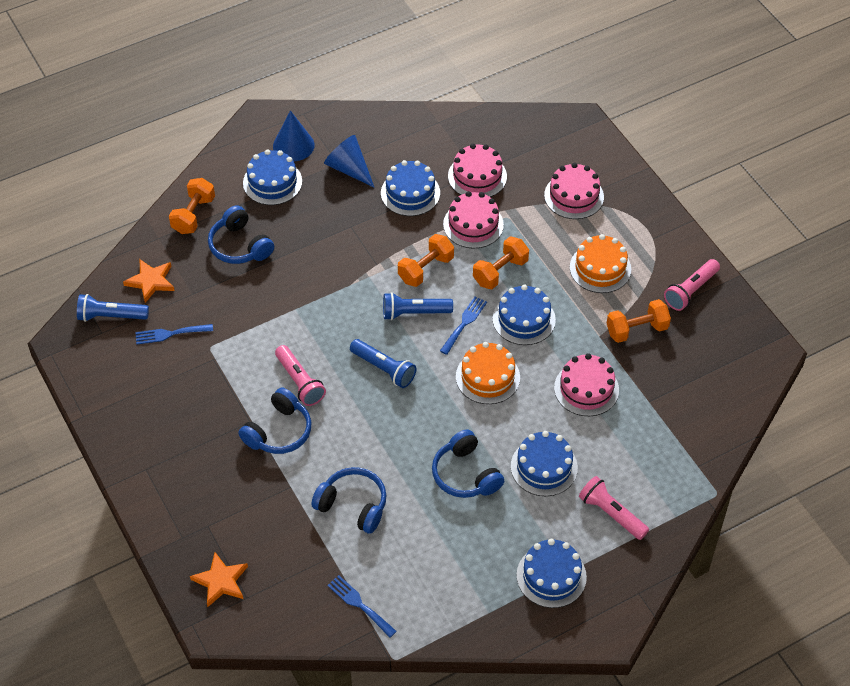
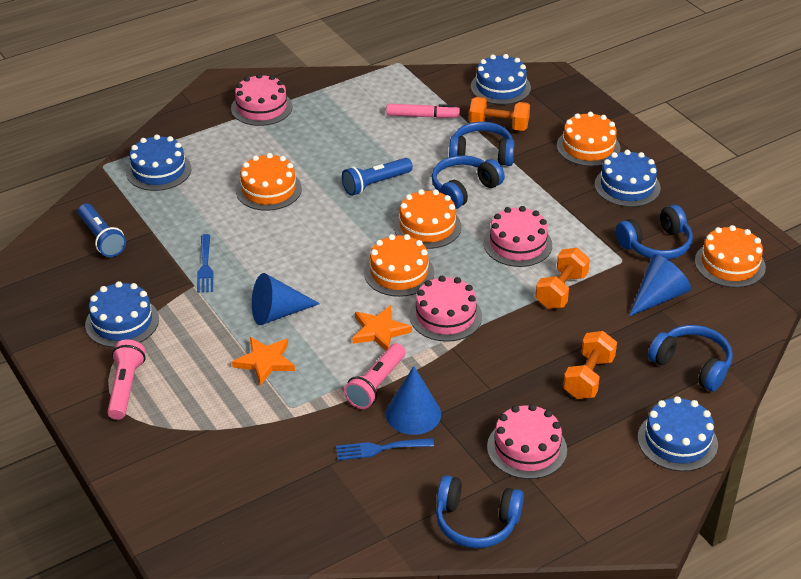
blue cone: [273,110,314,161] [324,135,374,187] = 2 -> [252,273,320,325] [386,366,441,435] [629,254,691,317] = 3
blue flashlight: [77,294,149,322] [350,339,416,388] [383,292,453,320] = 3 -> [78,204,126,257] [342,158,413,196] = 2
blue fork: [135,324,213,344] [327,575,397,638] [440,296,487,355] = 3 -> [197,234,213,293] [336,438,434,460] = 2
blue headphones: [208,205,274,264] [238,387,311,454] [311,467,387,534] [432,429,504,498] = 4 -> [432,155,505,209] [436,475,524,548] [449,122,515,166] [616,205,693,260] [648,325,733,392] = 5
orange cake: [456,342,520,404] [570,234,631,293] = 2 -> [236,153,302,211] [364,234,434,297] [394,189,461,249] [557,112,620,166] [695,225,766,288] = 5
orange dumbbell: [169,178,215,234] [398,234,454,287] [473,237,529,289] [607,299,671,343] = 4 -> [469,97,530,131] [535,248,590,309] [563,331,617,399] = 3
pink flashlight: [275,345,326,406] [579,476,649,540] [664,259,720,311] = 3 -> [107,339,145,420] [344,343,405,409] = 2
pink marker: none = 0 -> [386,104,460,118] = 1

